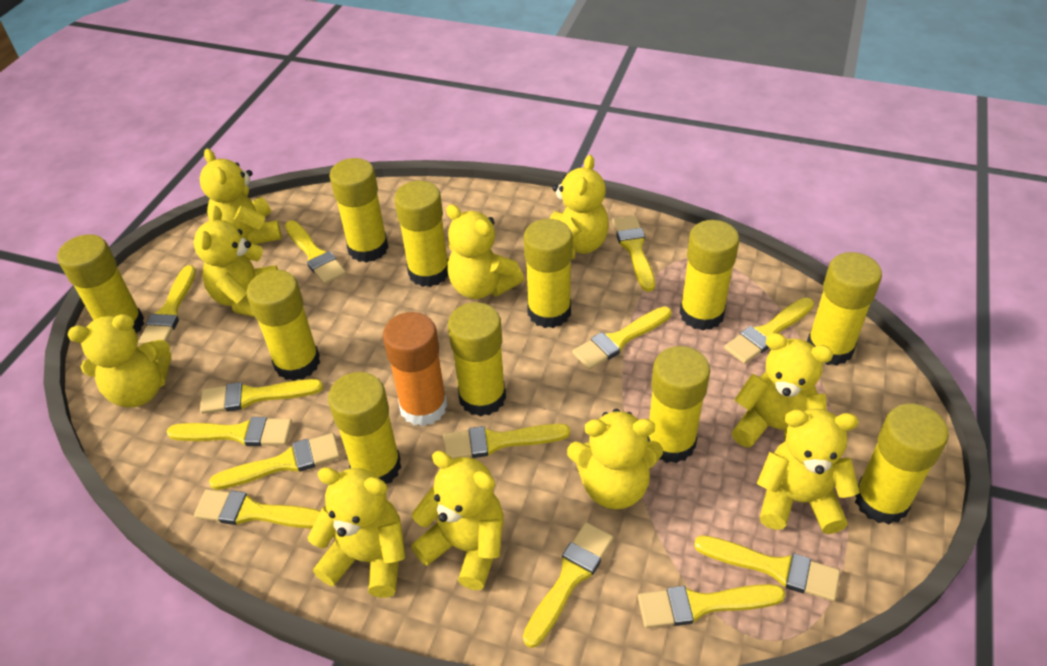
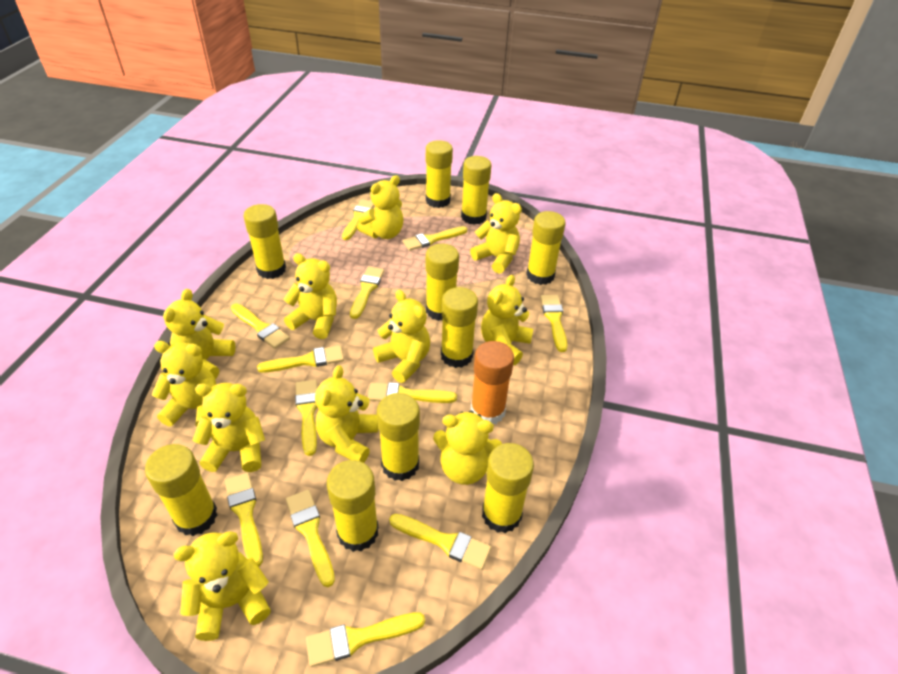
yellow brush: [138,265,196,345] [167,417,292,446] [194,489,320,529] [200,379,323,414] [209,433,340,490] [285,221,346,284] [443,424,570,459] [523,522,614,648] [572,306,672,370] [612,216,655,292] [638,584,786,628] [694,535,840,601] [724,298,814,364] = 13 -> [225,473,263,567] [231,303,290,349] [257,345,344,373] [286,490,335,587] [295,380,317,456] [306,612,425,667] [342,199,374,240] [350,266,384,319] [368,382,457,403] [389,514,491,570] [403,226,467,251] [540,295,567,352] = 12
yellow glue stick: [57,234,144,334] [247,270,320,381] [328,372,401,484] [329,158,388,263] [394,181,448,287] [448,302,506,417] [524,219,572,328] [647,346,710,463] [679,220,739,331] [807,252,882,366] [855,403,949,524] = 11 -> [145,444,217,536] [243,204,286,279] [327,460,378,552] [377,393,420,481] [426,140,453,208] [426,244,459,321] [441,287,478,368] [461,156,491,225] [482,443,534,533] [526,211,566,285] = 10
yellow teddy bear: [68,314,171,407] [194,206,278,317] [199,148,282,244] [308,467,405,598] [411,451,504,590] [446,204,524,299] [550,155,609,259] [567,409,663,510] [732,333,833,447] [757,409,860,534] = 10 -> [152,341,216,427] [163,289,236,379] [174,532,271,641] [193,383,265,472] [283,253,337,339] [315,365,378,463] [357,175,404,239] [373,290,430,383] [433,411,502,485] [470,193,522,274] [481,275,533,365] = 11

